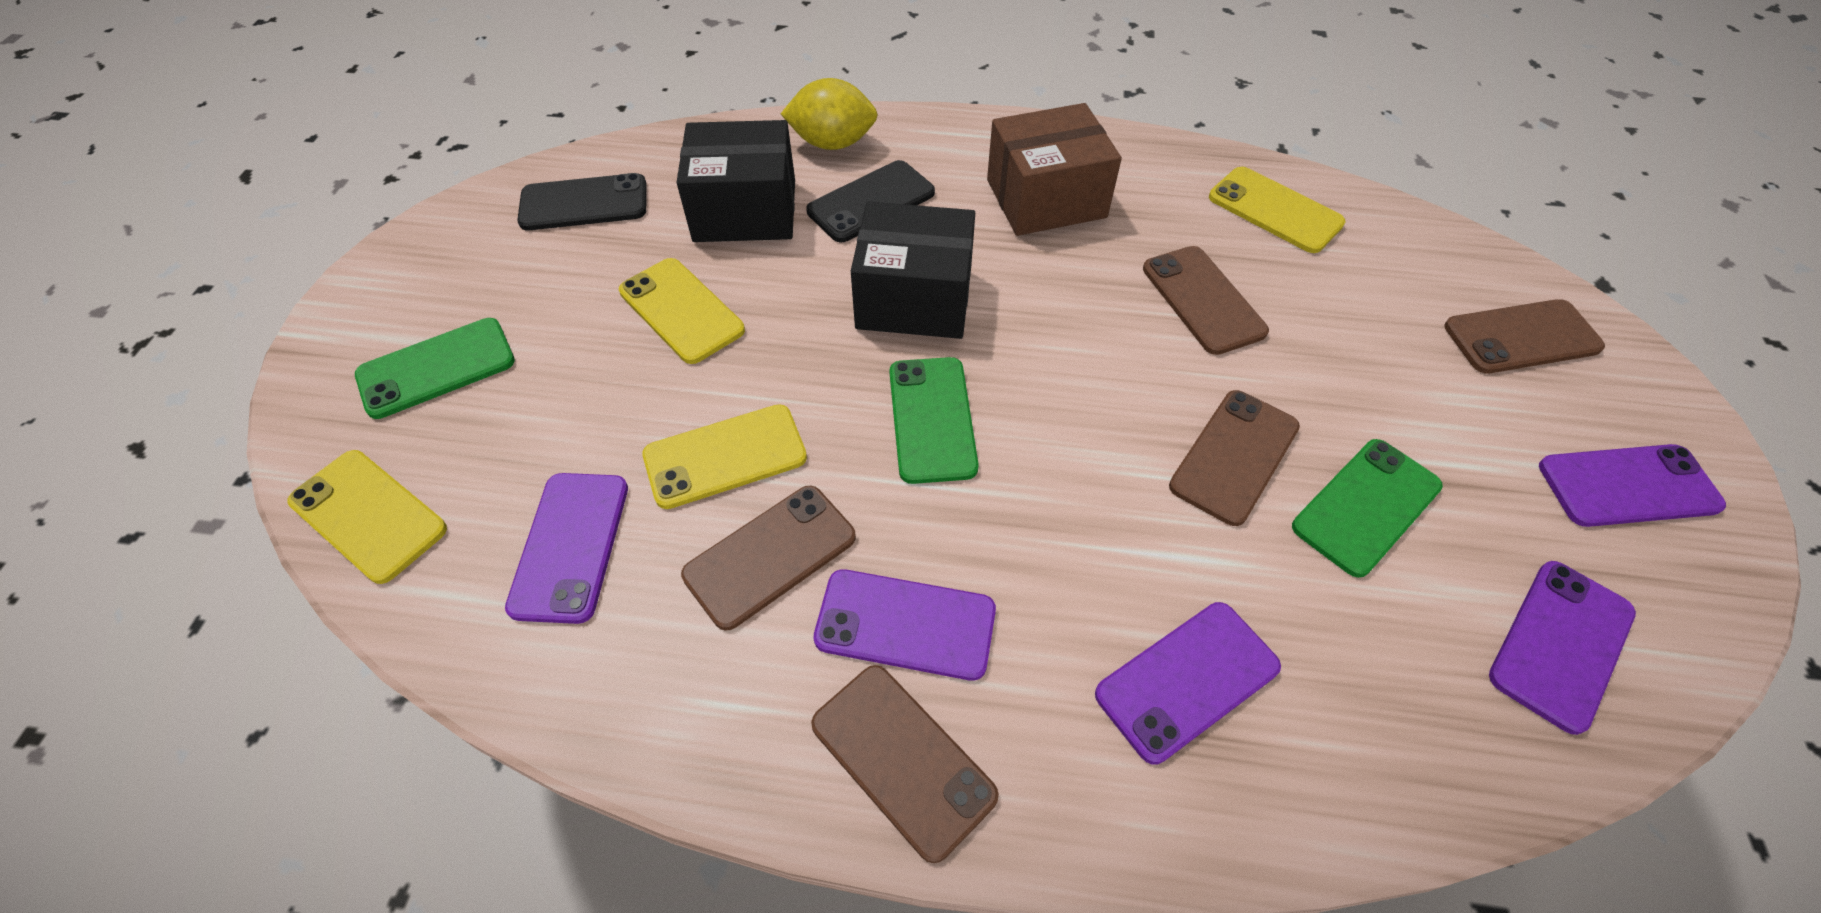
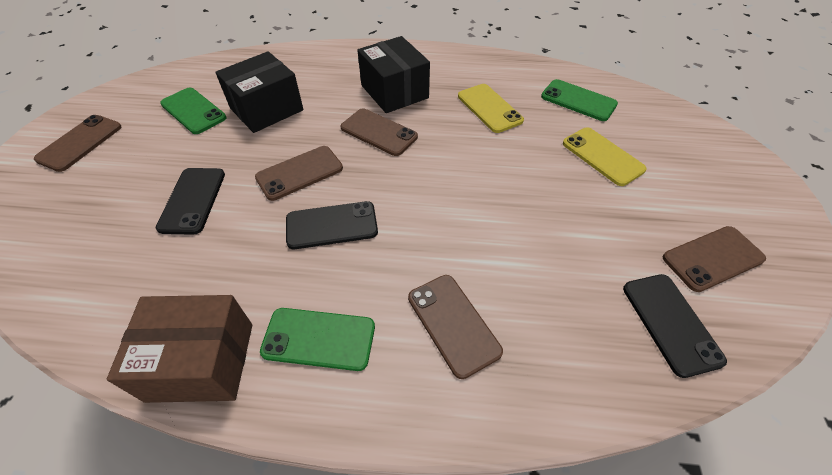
black phone: [517,173,647,230] [806,160,935,242] = 2 -> [156,168,225,235] [286,201,378,249] [623,274,727,378] = 3
purple phone: [505,473,628,624] [813,569,996,681] [1095,602,1281,764] [1489,561,1636,735] [1539,444,1726,527] = 5 -> none = 0
yellow lemon: [781,78,878,150] = 1 -> none = 0
yellow phone: [287,450,447,584] [619,258,745,364] [642,404,807,509] [1209,167,1346,253] = 4 -> [458,84,524,133] [563,127,647,186] = 2

